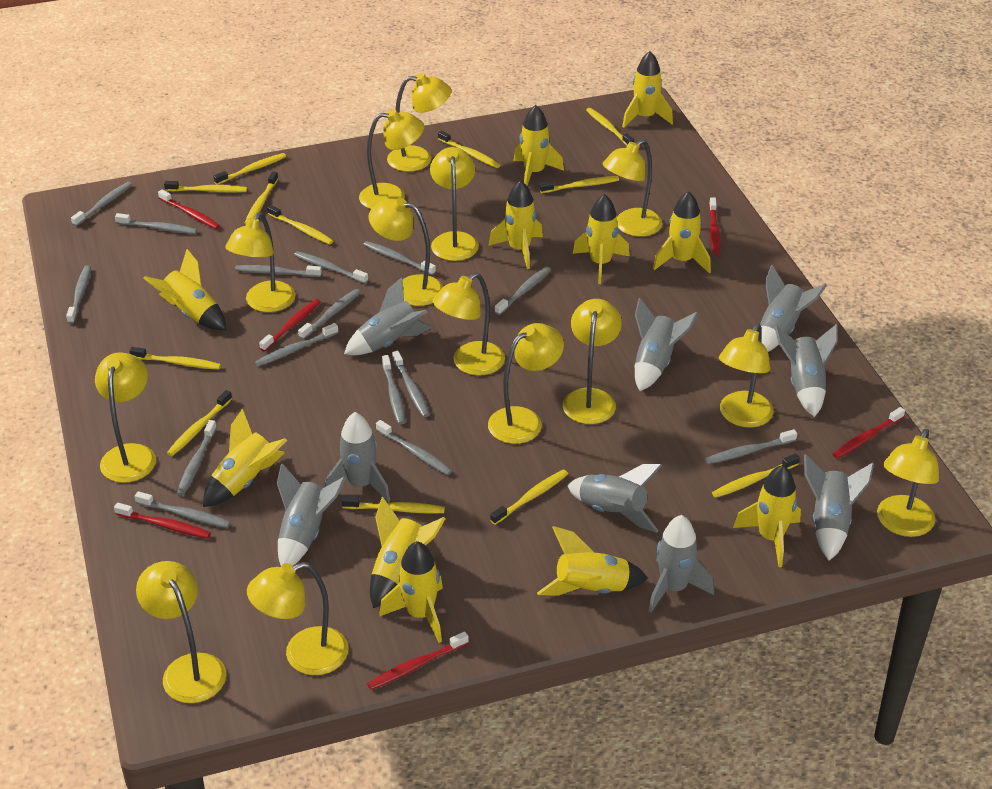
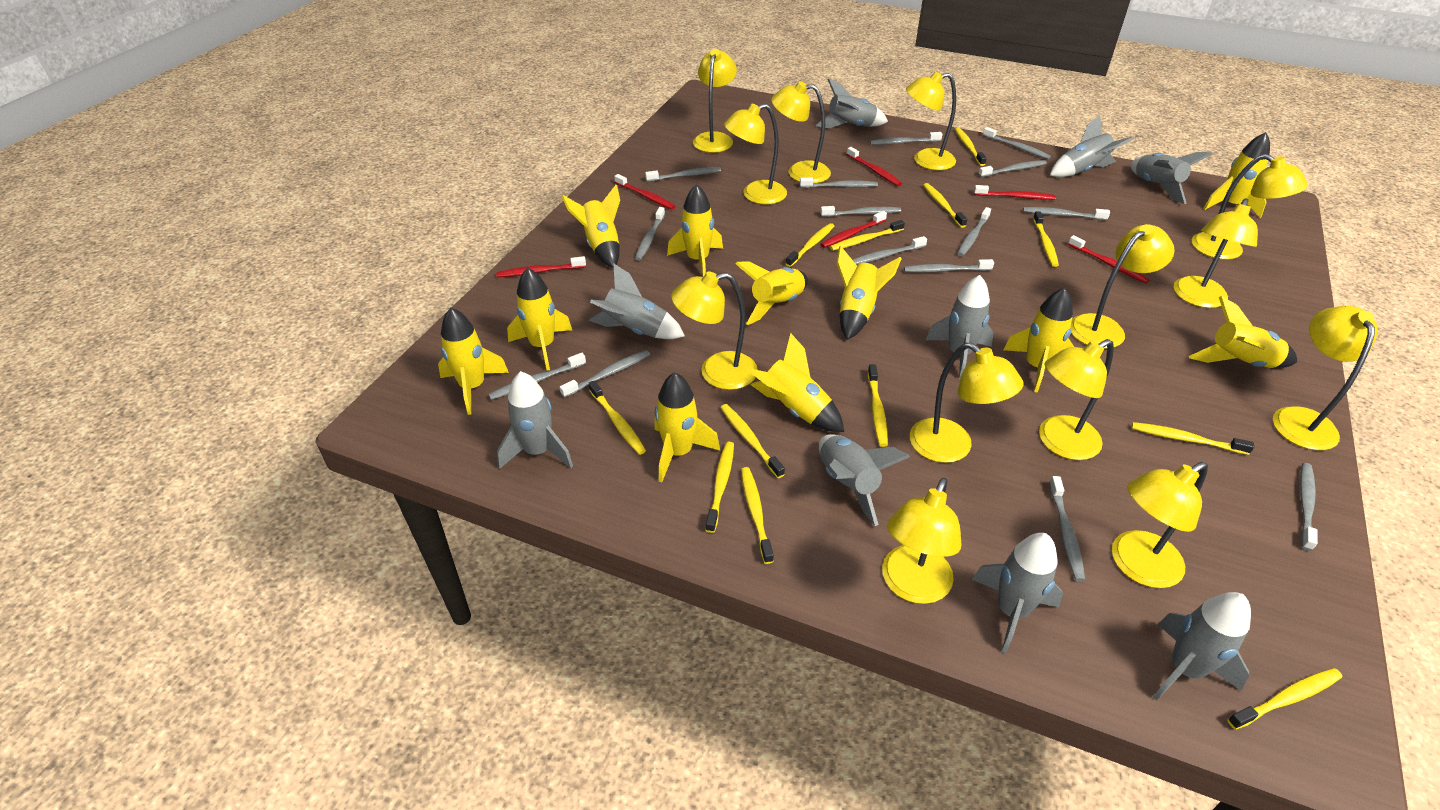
yellow lamp: [95,352,156,483] [136,561,226,703] [225,213,296,312] [247,562,348,675] [359,110,424,209] [369,198,443,306] [387,73,451,172] [430,147,479,261] [432,273,505,376] [488,323,564,444] [563,299,622,424] [603,139,663,237] [719,323,774,428] [877,429,940,537] = 14 -> [671,271,758,390] [693,49,737,153] [724,104,787,205] [771,81,831,183] [882,478,962,604] [906,72,956,170] [910,342,1023,463] [1039,339,1114,460] [1070,224,1175,349] [1112,462,1208,588] [1174,199,1258,308] [1192,154,1308,260] [1273,306,1377,450] = 13

